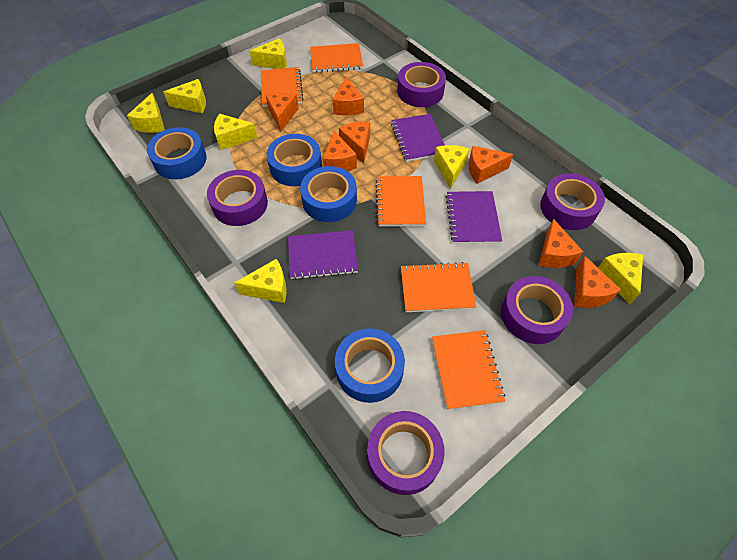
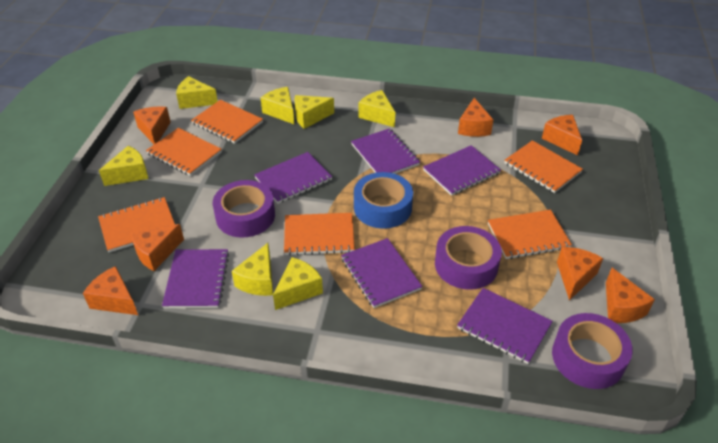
blue tape: [147,127,207,179] [266,134,322,186] [300,166,357,222] [335,329,405,403] = 4 -> [354,172,413,229] = 1
orange notebook: [261,67,303,107] [310,43,363,72] [375,176,426,227] [401,262,476,312] [432,330,505,410] = 5 -> [98,197,175,252] [146,128,222,176] [191,100,263,144] [284,213,355,255] [488,209,572,259] [504,140,583,193] = 6
purple notebook: [288,230,358,280] [391,114,445,162] [446,191,502,244] = 3 -> [162,249,229,308] [254,152,333,204] [341,238,422,308] [351,128,420,174] [423,145,501,196] [457,288,553,364] = 6
purple tape: [207,170,268,226] [367,411,444,495] [397,62,446,107] [501,276,573,344] [540,173,605,230] = 5 -> [213,180,275,238] [435,226,502,290] [552,313,633,389] = 3

